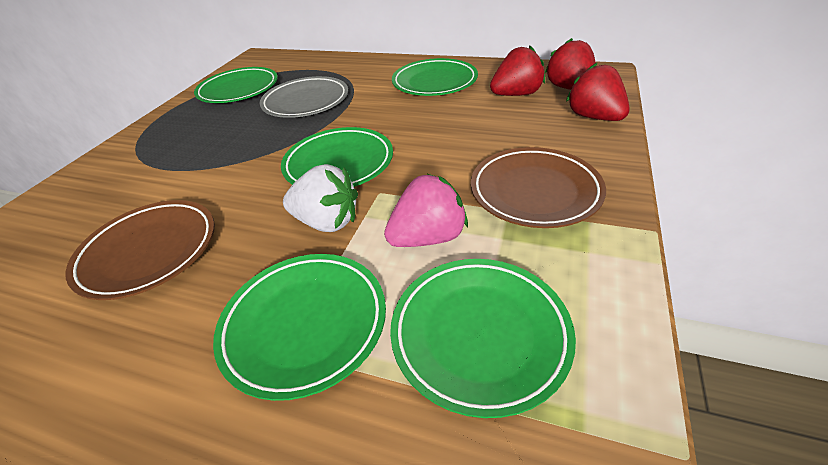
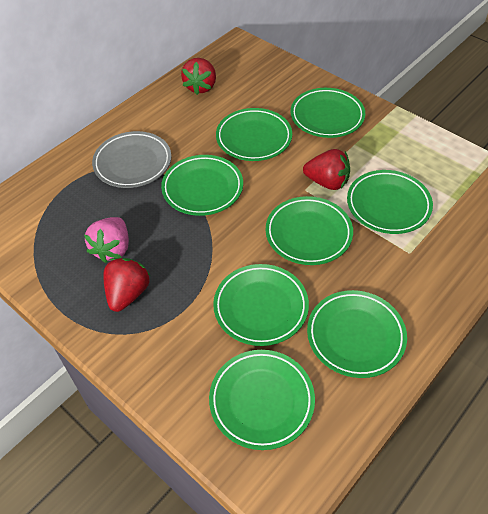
brown plate: [65,200,215,300] [471,147,606,228] = 2 -> none = 0
green plate: [194,67,278,103] [213,254,386,401] [281,127,393,187] [390,259,576,418] [392,58,478,96] = 5 -> [161,155,243,216] [209,350,315,450] [213,264,309,346] [216,108,292,161] [266,196,353,265] [291,88,365,138] [307,290,407,378] [347,170,433,234] = 8
white strawberry: [283,164,358,232] = 1 -> none = 0

